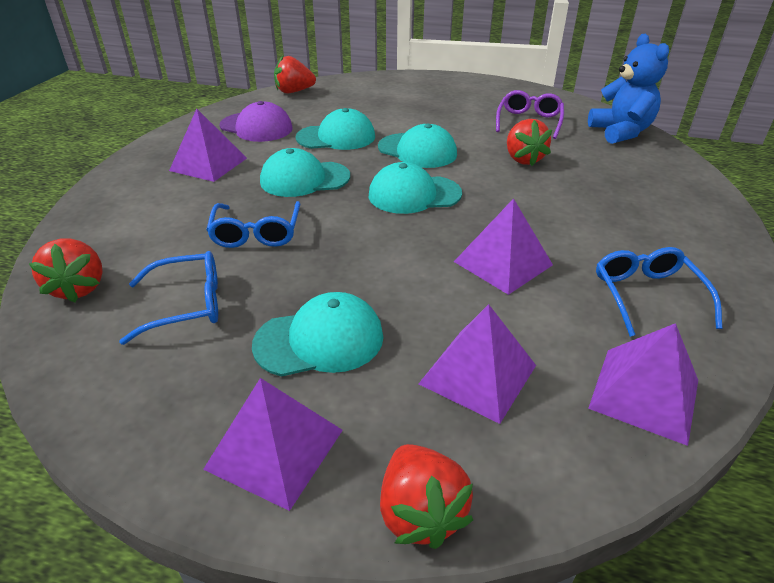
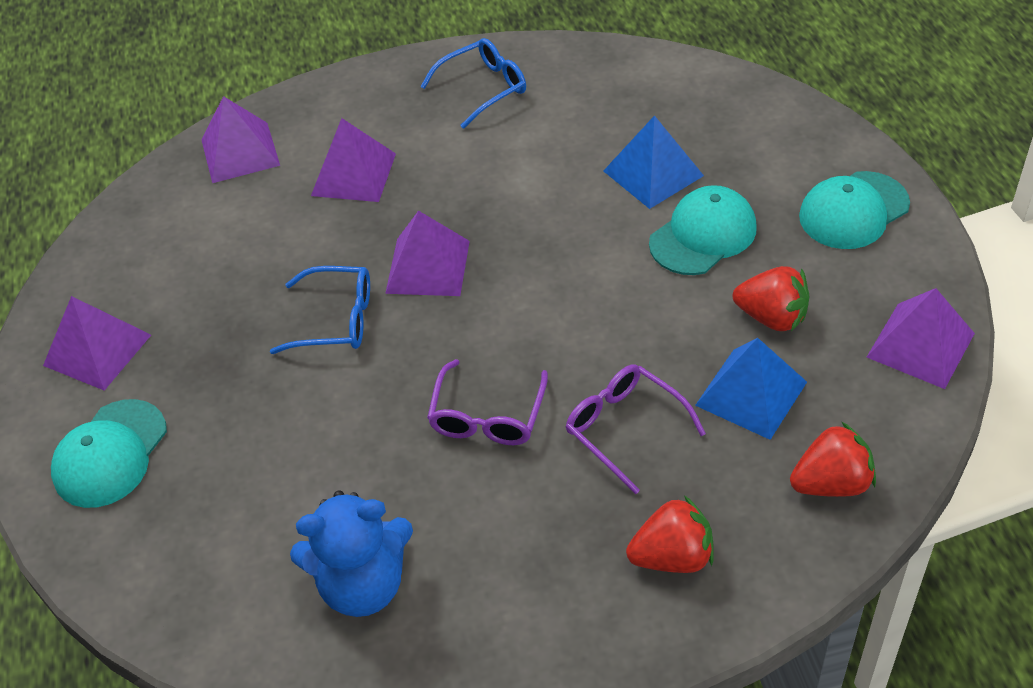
blue glasses: [119,251,218,345] [206,201,301,248] [596,247,722,337] = 3 -> [270,266,370,354] [420,38,526,129] = 2
blue pyramid: none = 0 -> [604,115,704,209] [695,338,807,440] = 2
purple cap: [219,101,292,142] = 1 -> none = 0
purple glasses: [496,90,564,139] = 1 -> [427,359,548,445] [566,364,706,494] = 2
red strawberry: [29,238,103,303] [274,56,316,93] [380,444,473,549] [507,119,552,166] = 4 -> [626,495,714,573] [733,266,810,332] [790,422,876,497] = 3
turquoise cap: [252,292,384,377] [260,148,350,197] [296,108,375,150] [369,162,462,214] [378,124,457,168] = 5 -> [51,399,167,508] [649,185,757,275] [799,171,910,249] = 3

